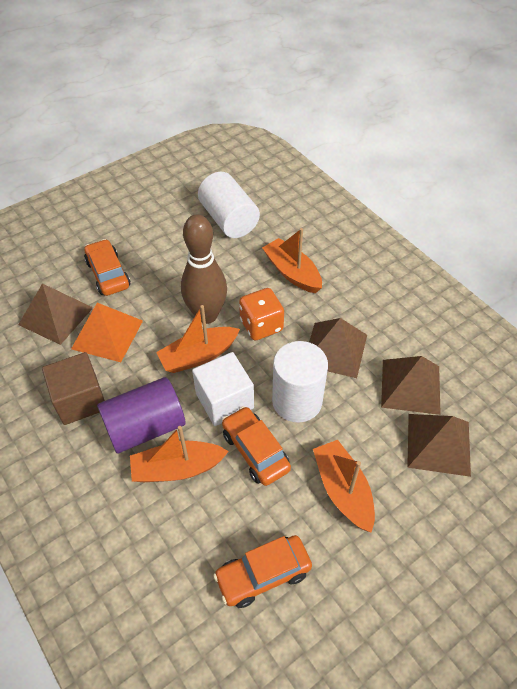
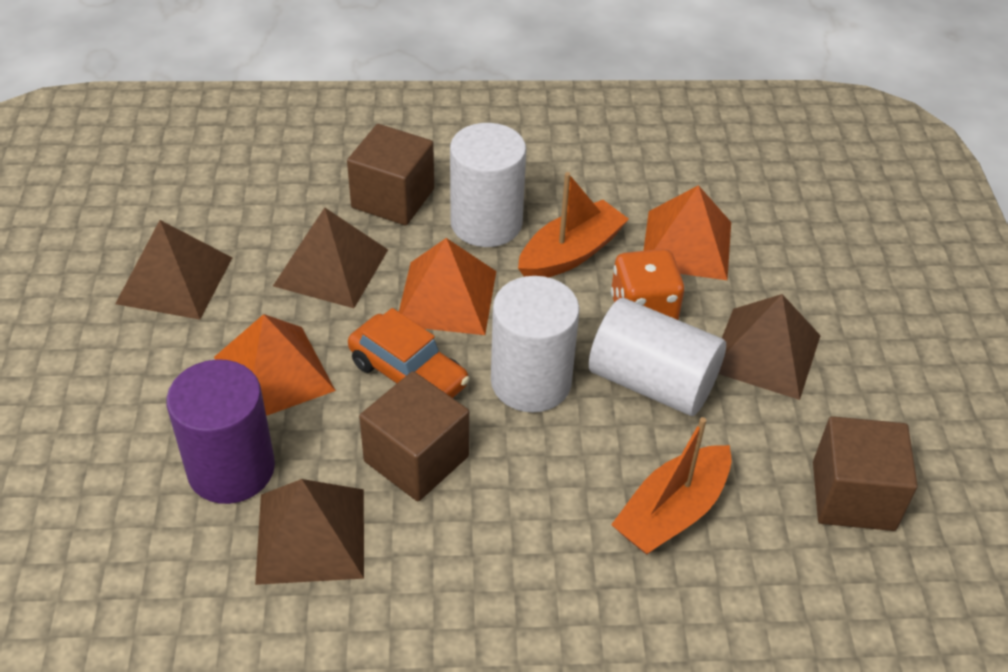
brown bowling pin: [181,214,227,324] = 1 -> none = 0
brown cube: [42,352,105,425] = 1 -> [347,124,434,225] [359,371,469,501] [813,416,918,531] = 3
orange boat: [130,426,229,482] [156,305,240,373] [262,228,322,293] [313,440,375,533] = 4 -> [518,172,629,278] [611,417,731,555] = 2
orange car: [84,239,130,296] [213,535,312,608] [222,406,291,486] = 3 -> [348,308,470,398] = 1
orange pyramid: [71,303,143,362] = 1 -> [214,314,336,416] [399,238,496,335] [643,185,731,280] = 3
white cube: [192,352,254,426] = 1 -> none = 0
white cylinder: [198,172,260,238] [272,341,328,423] = 2 -> [450,123,526,247] [491,276,579,412] [589,298,726,416] = 3

